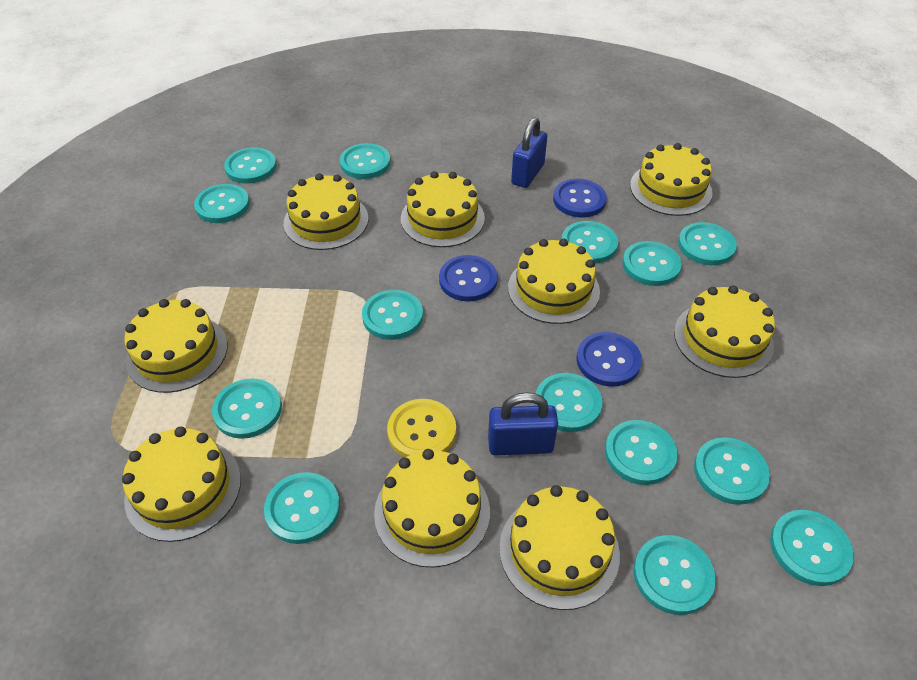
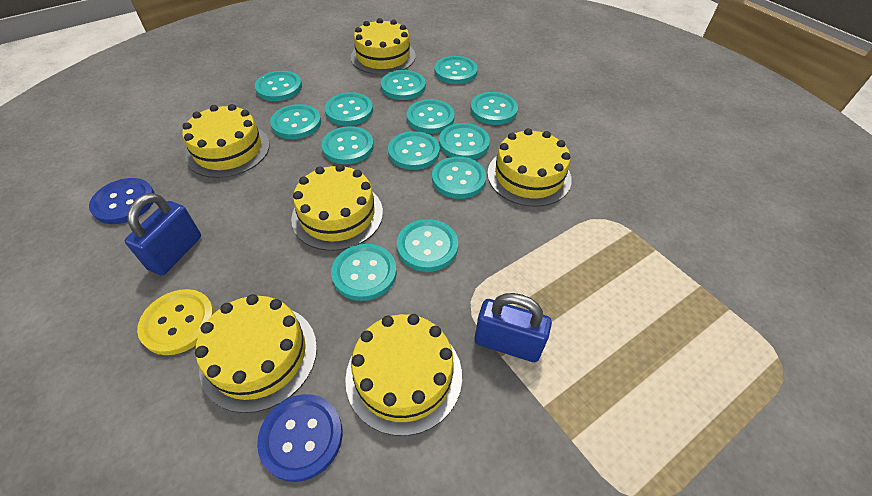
blue button: [439,255,498,302] [553,179,607,218] [576,332,642,387] = 3 -> [89,178,155,224] [257,394,343,482] = 2
turquoise button: [194,184,250,223] [212,379,282,439] [224,147,277,184] [264,472,340,544] [340,143,390,179] [362,290,423,340] [535,373,602,432] [562,221,618,264] [605,420,678,485] [622,241,682,286] [634,535,716,615] [678,222,737,265] [694,437,770,505] [770,510,854,586] = 14 -> [255,71,302,101] [270,104,321,139] [321,126,374,164] [325,93,373,126] [331,244,397,301] [381,70,426,100] [388,131,440,170] [397,219,458,272] [407,99,455,133] [432,156,486,199] [434,56,478,84] [439,123,490,160] [470,92,518,125] = 13
yellow cake: [122,426,241,542] [124,299,228,393] [284,173,368,250] [374,449,490,567] [401,171,485,247] [499,485,620,610] [508,239,600,324] [630,143,713,216] [674,285,775,378] = 9 -> [182,104,270,178] [195,294,317,413] [291,164,383,251] [345,314,462,436] [351,18,416,75] [487,128,572,207] = 6

